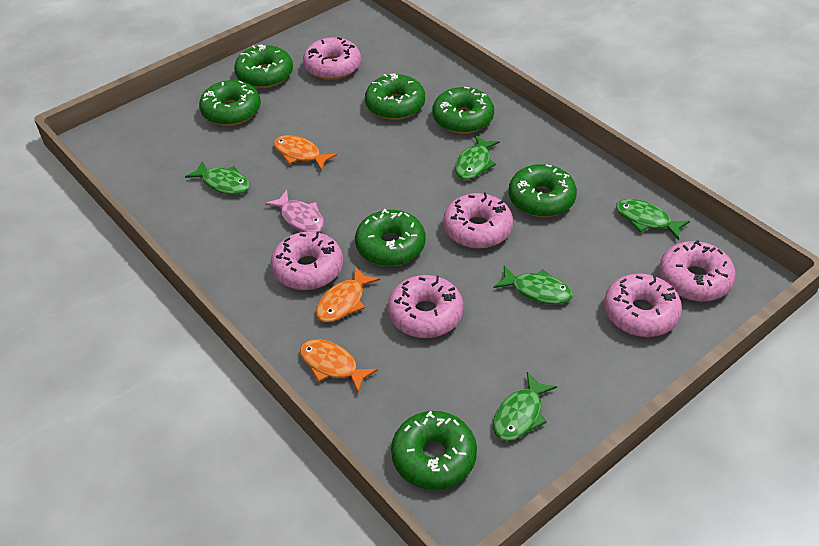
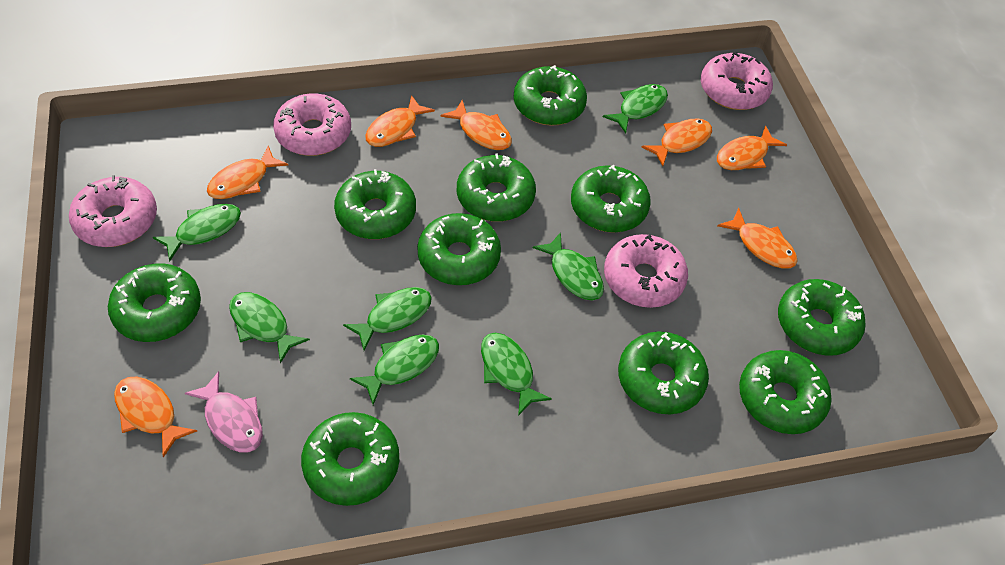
green donut: [199,80,261,126] [234,44,293,88] [355,209,425,266] [365,73,425,120] [391,411,477,490] [433,87,494,134] [509,164,577,217] = 7 -> [108,263,201,342] [301,412,399,506] [334,169,416,239] [417,213,501,285] [457,153,536,222] [514,65,587,126] [571,165,651,233] [618,331,709,414] [739,350,832,434] [778,279,866,356] = 10
green fish: [185,161,250,195] [455,135,500,180] [493,372,557,441] [494,266,573,304] [616,199,690,240] = 5 -> [153,204,241,261] [229,292,310,363] [343,287,432,351] [350,335,439,405] [481,333,552,416] [533,232,604,300] [603,84,668,133] = 7
orange fish: [274,135,337,171] [300,339,378,393] [316,266,380,322] = 3 -> [114,377,197,457] [207,146,288,199] [365,95,435,147] [440,100,512,150] [642,118,712,166] [717,125,787,170] [718,208,798,268] = 7
pink donut: [271,231,343,290] [303,37,361,80] [388,275,463,338] [443,192,513,249] [604,274,682,337] [659,240,736,302] = 6 -> [69,175,157,247] [273,93,351,156] [604,234,688,308] [701,51,773,110] = 4

